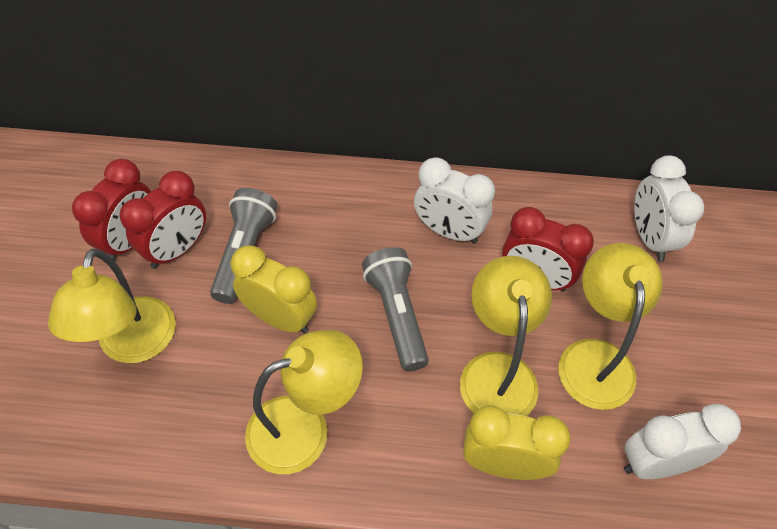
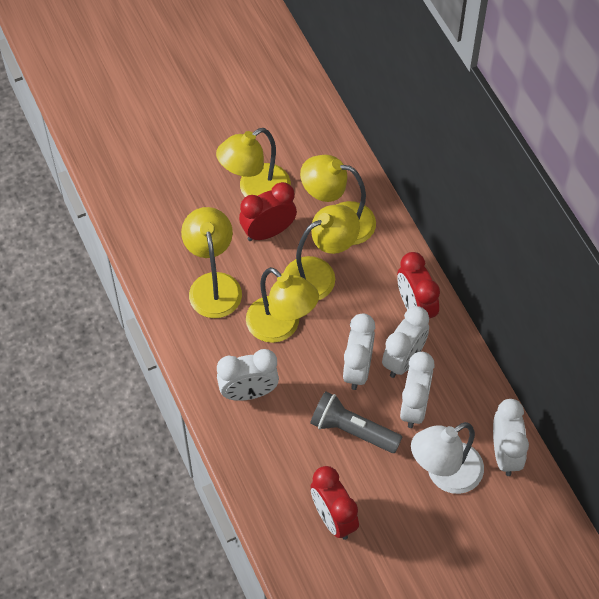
grey flashlight: [210,188,278,304] [362,247,429,372] = 2 -> [310,391,402,453] = 1
white clock: [414,157,495,244] [624,403,741,479] [634,155,704,261] = 3 -> [217,349,279,401] [343,313,375,390] [382,306,429,378] [400,352,435,428] [493,399,529,476] = 5
white lamp: none = 0 -> [411,422,484,494] = 1
yellow clock: [231,245,317,334] [463,405,571,480] = 2 -> none = 0
yellow lamp: [48,248,176,363] [245,330,363,474] [460,256,552,416] [558,243,663,410] = 4 -> [181,207,242,318] [216,128,291,197] [246,267,319,343] [284,204,360,300] [300,155,376,245] = 5

